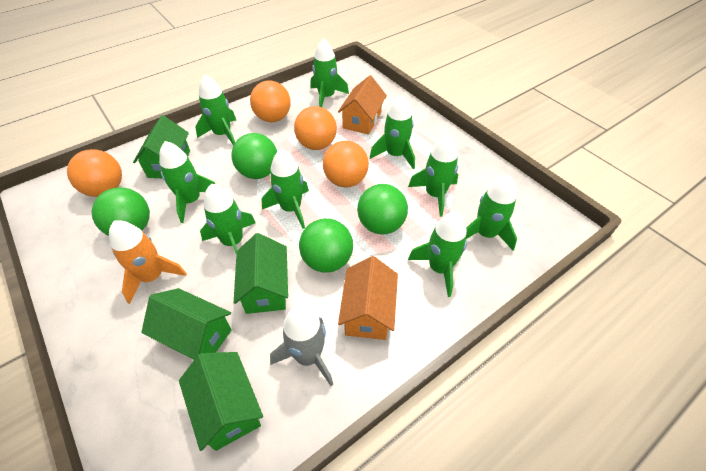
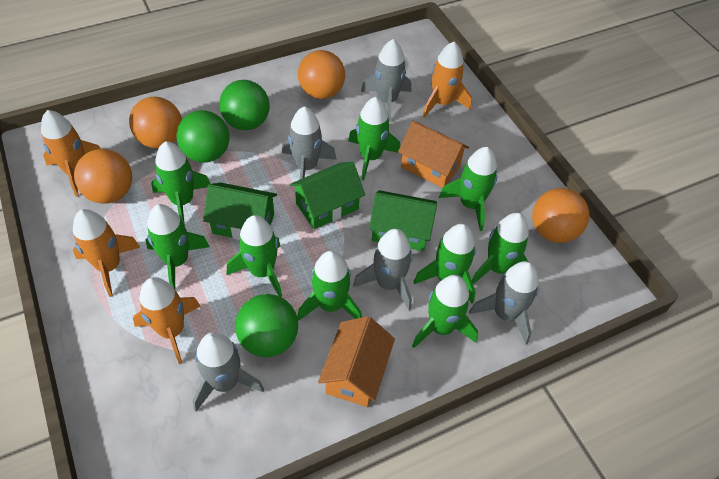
green ball: [91,187,150,236] [232,133,277,179] [299,218,353,273] [357,184,408,234] = 4 -> [176,110,229,163] [219,80,270,130] [235,294,298,357] = 3
green house: [133,115,190,178] [141,288,231,360] [179,352,263,451] [234,233,288,314] = 4 -> [203,183,277,240] [290,161,365,229] [369,190,437,251] = 3
grey rocket: [270,306,333,386] = 1 -> [193,332,264,412] [282,106,336,179] [353,229,413,310] [361,39,411,122] [469,261,539,345] = 5
orange rocket: [109,220,187,304] = 1 -> [41,110,101,197] [73,209,140,297] [133,277,200,364] [422,42,472,118] = 4

